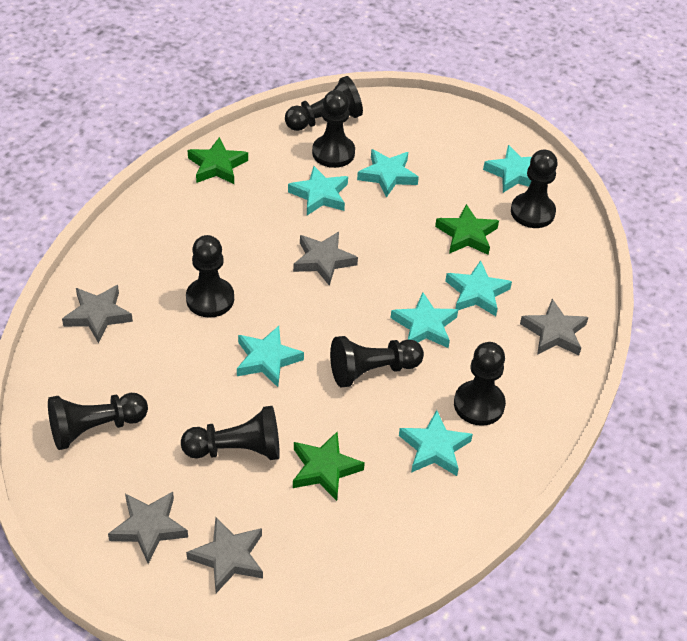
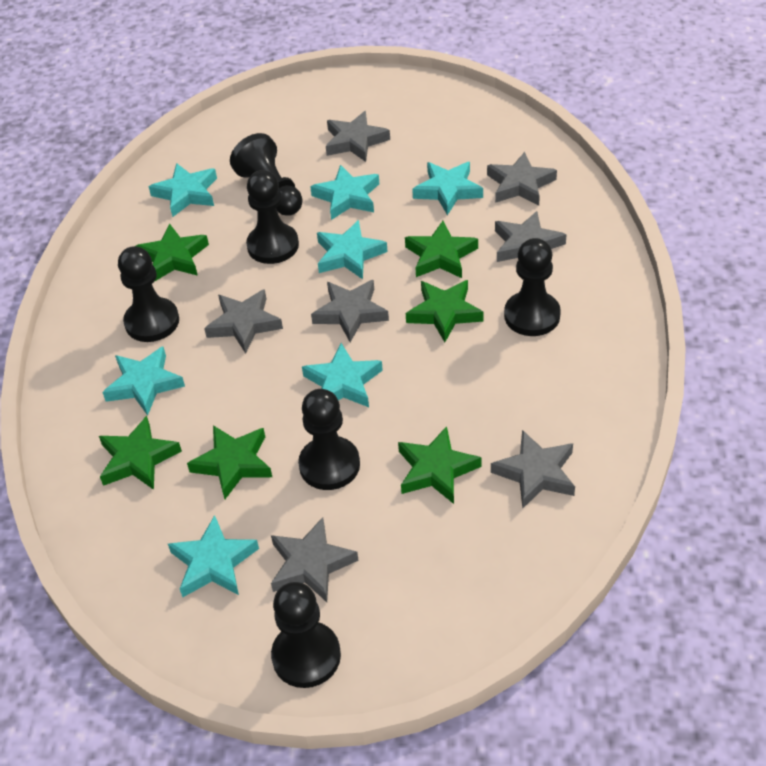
black pawn: [48,393,148,450] [181,406,280,460] [186,235,234,318] [285,76,363,131] [312,90,355,168] [330,336,424,387] [454,342,506,426] [511,150,558,228] = 8 -> [118,246,179,342] [230,133,303,216] [246,170,299,264] [271,582,341,688] [298,389,360,490] [504,238,561,336] = 6
green star: [187,137,248,184] [293,432,365,501] [435,204,499,255] = 3 -> [99,416,182,490] [136,224,209,282] [187,425,272,499] [398,426,482,504] [405,221,478,278] [406,280,484,342] = 6
grey star: [62,285,133,343] [108,492,188,564] [186,517,263,593] [293,232,358,286] [520,299,588,355] = 5 -> [204,289,283,353] [271,517,359,602] [311,280,389,342] [326,111,390,162] [487,152,557,206] [491,430,575,509] [495,211,567,262] = 7

